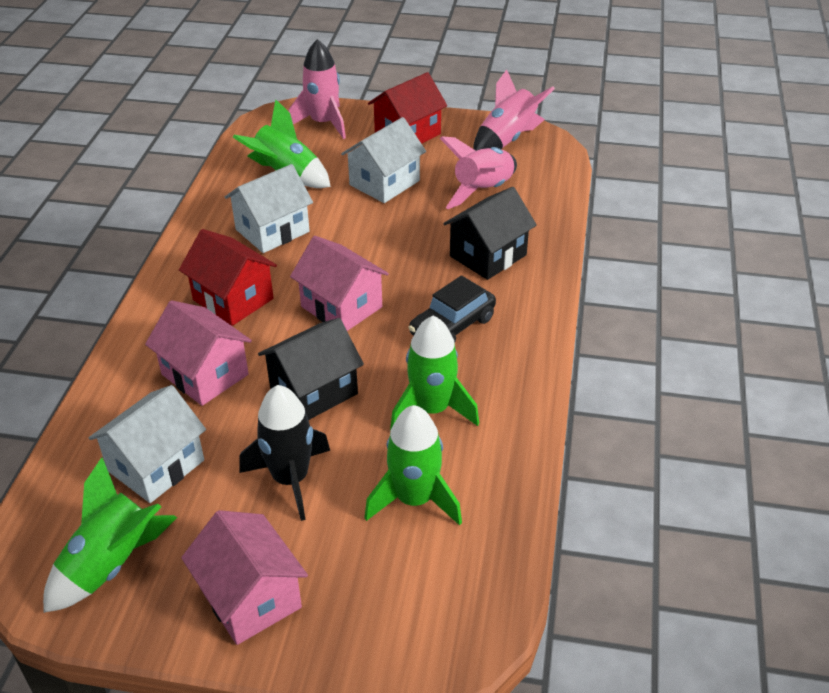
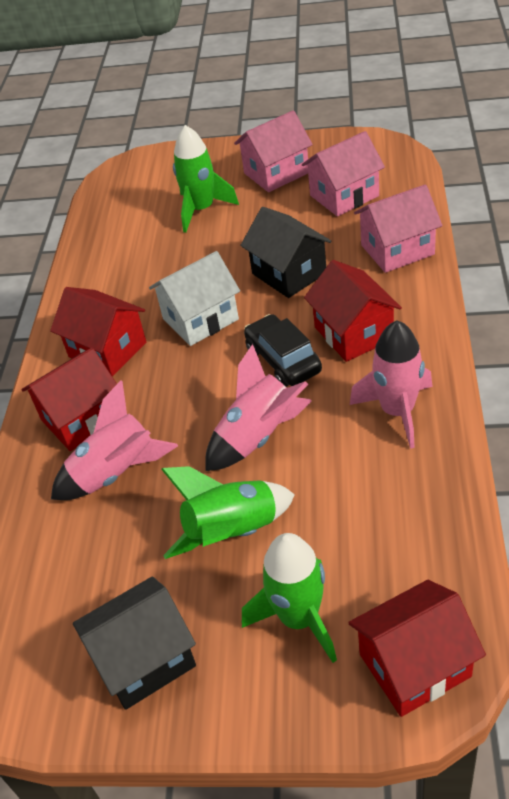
black rocket: [239,385,330,521] = 1 -> none = 0
green rocket: [43,457,177,613] [233,99,331,188] [364,405,462,526] [390,316,479,431] = 4 -> [161,466,295,559] [173,125,239,233] [242,533,337,663] = 3
red house: [179,229,277,326] [368,72,447,144] = 2 -> [22,348,117,451] [50,287,146,376] [304,260,402,362] [348,580,486,717] = 4
white house: [89,385,206,503] [225,164,313,253] [341,117,426,203] = 3 -> [149,251,240,346] = 1

